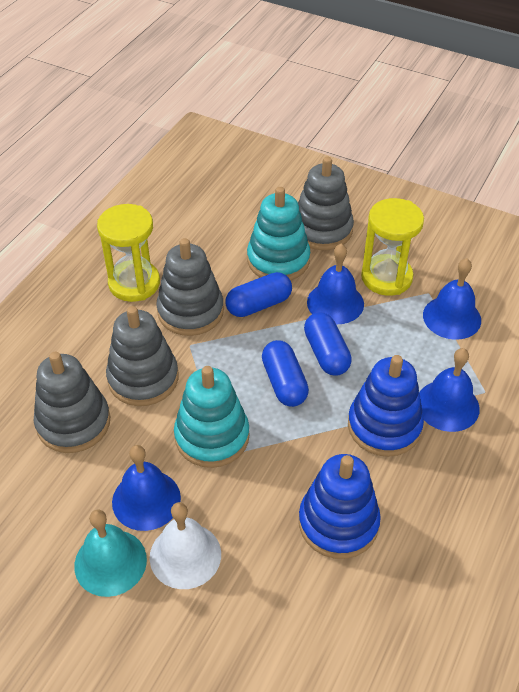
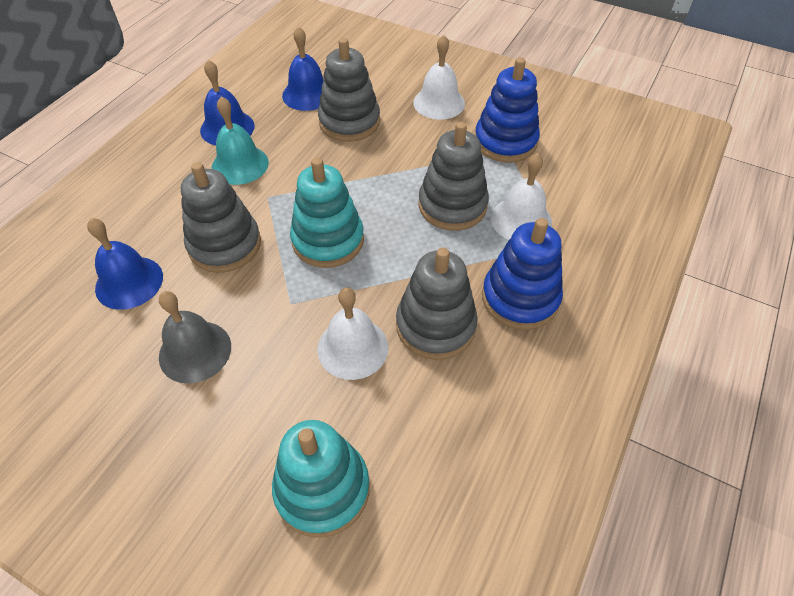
blue bell: [112,445,181,531] [307,244,364,324] [419,348,480,432] [423,258,481,340] = 4 -> [87,218,163,310] [200,60,255,145] [282,26,324,111] = 3
blue capsule: [226,272,292,317] [262,340,309,407] [304,312,352,376] = 3 -> none = 0
grey bell: none = 0 -> [159,291,231,384] = 1
white bell: [150,502,221,589] = 1 -> [317,288,389,380] [413,35,465,120] [491,153,552,240] = 3
yellow hourglass: [97,204,160,302] [361,198,424,296] = 2 -> none = 0

